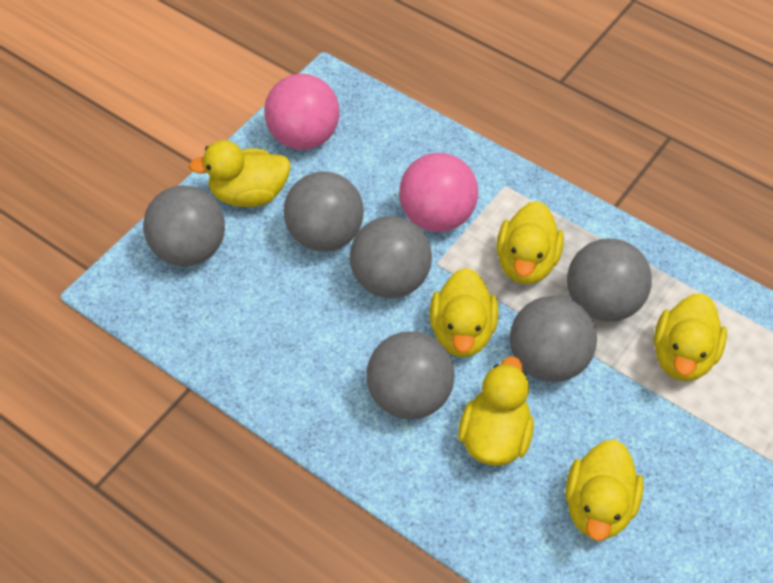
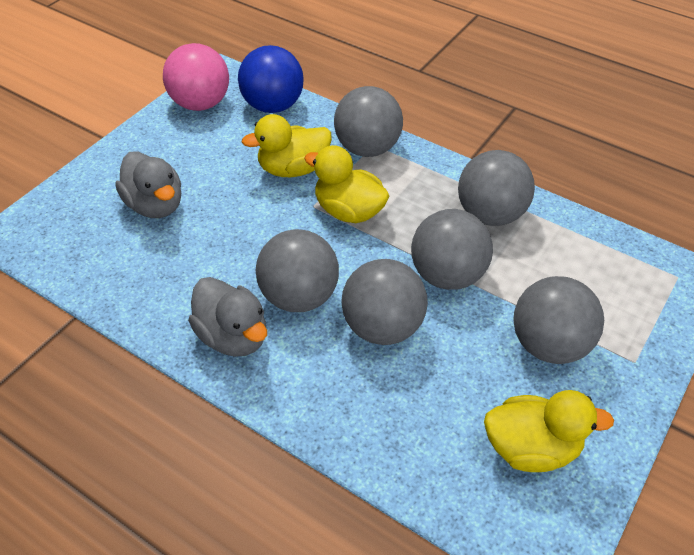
blue ball: none = 0 -> [238,45,304,113] = 1
grey duck: none = 0 -> [115,152,181,218] [188,277,267,357] = 2
pink ball: [264,74,340,150] [399,153,478,232] = 2 -> [163,43,229,111] = 1
yellow duck: [189,140,291,207] [430,268,498,357] [458,356,534,466] [496,201,564,284] [565,439,644,541] [654,293,727,381] = 6 -> [242,114,332,177] [304,145,389,223] [484,390,614,472] = 3

